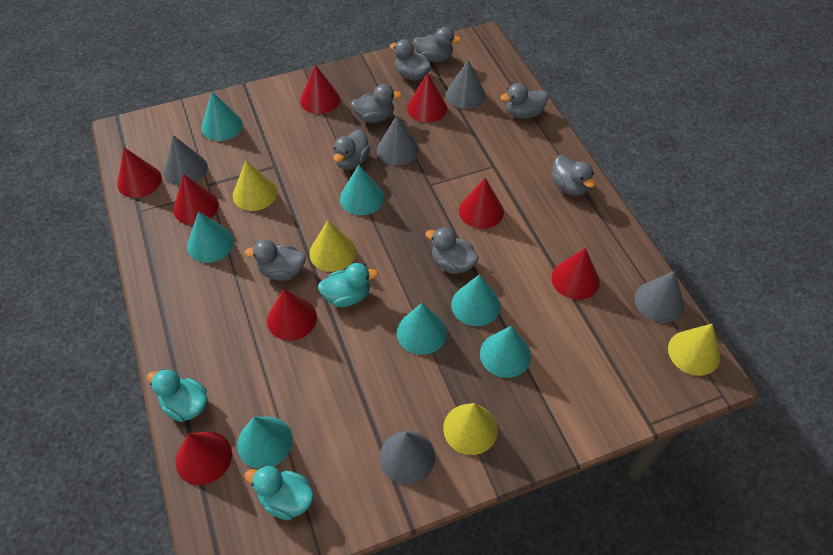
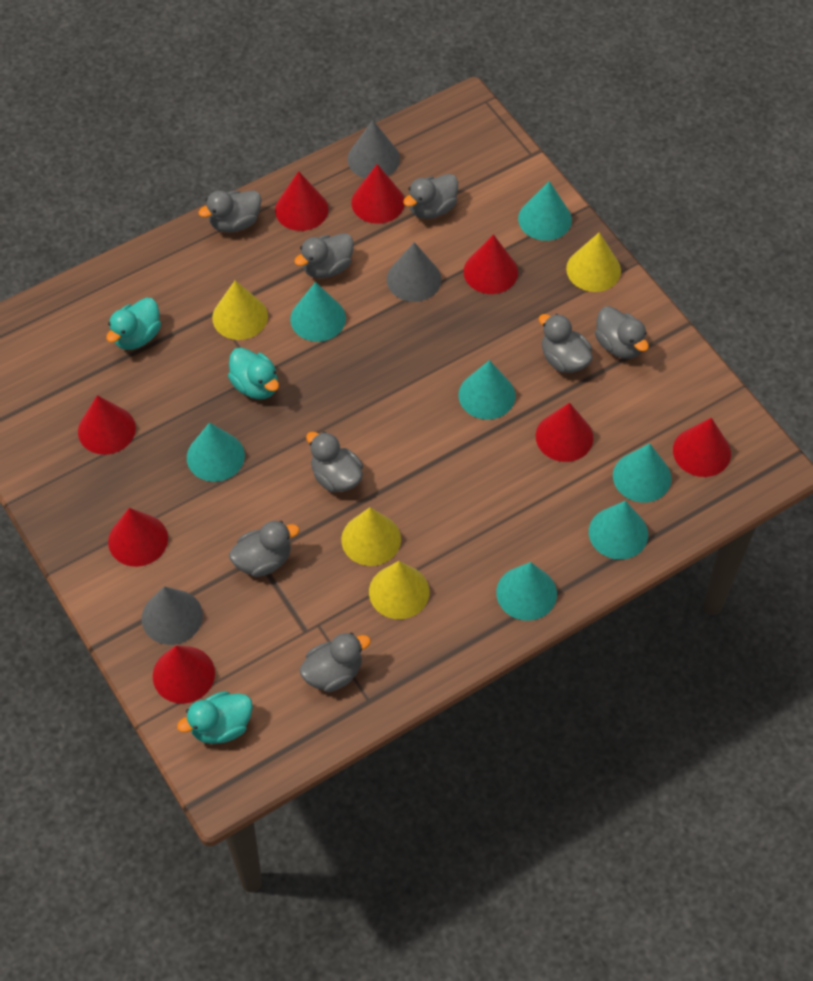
grey cone: [164,135,208,186] [377,116,419,165] [380,431,435,484] [446,60,486,109] [635,271,684,323] = 5 -> [142,586,203,645] [348,120,400,179] [387,242,441,302] = 3

